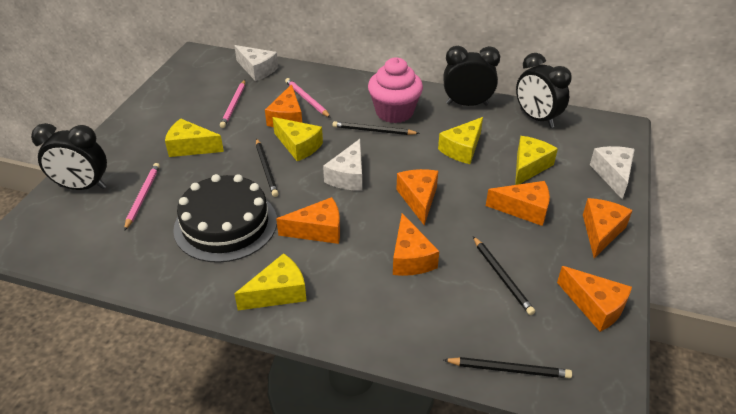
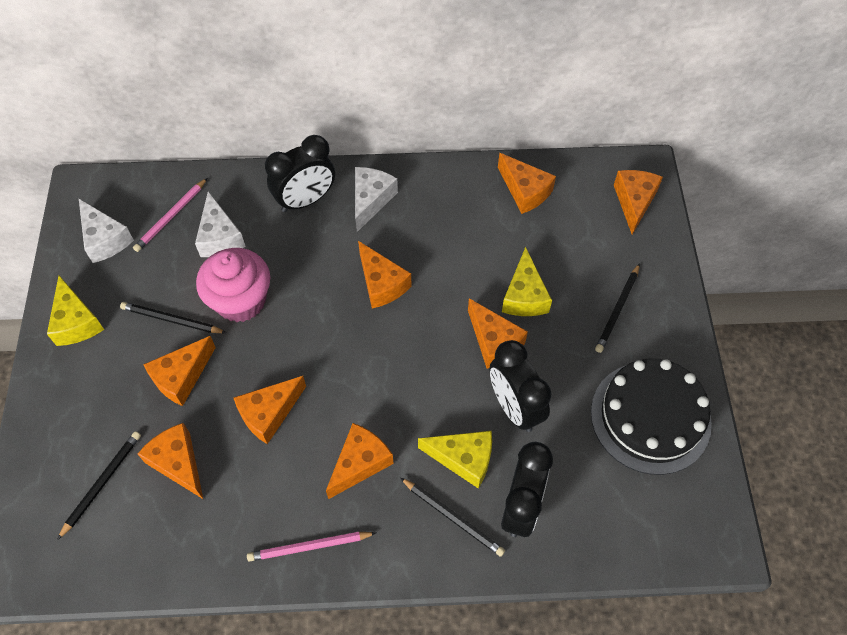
orange cheese: [265,84,302,127] [276,197,340,244] [393,213,439,276] [396,169,438,226] [486,181,550,226] [557,266,632,332] [583,198,633,258] = 7 -> [138,423,203,499] [143,336,216,406] [233,376,306,444] [326,423,394,499] [358,241,411,309] [468,298,528,369] [498,153,556,214] [614,170,663,234] = 8
pink pencil: [124,163,160,231] [220,80,245,128] [285,78,331,118] = 3 -> [133,178,207,252] [247,532,376,562] = 2
yellow cheese: [165,119,224,157] [234,253,307,310] [272,117,323,161] [438,117,483,164] [515,136,558,185] = 5 -> [47,276,104,346] [418,431,492,488] [502,247,552,316] = 3

